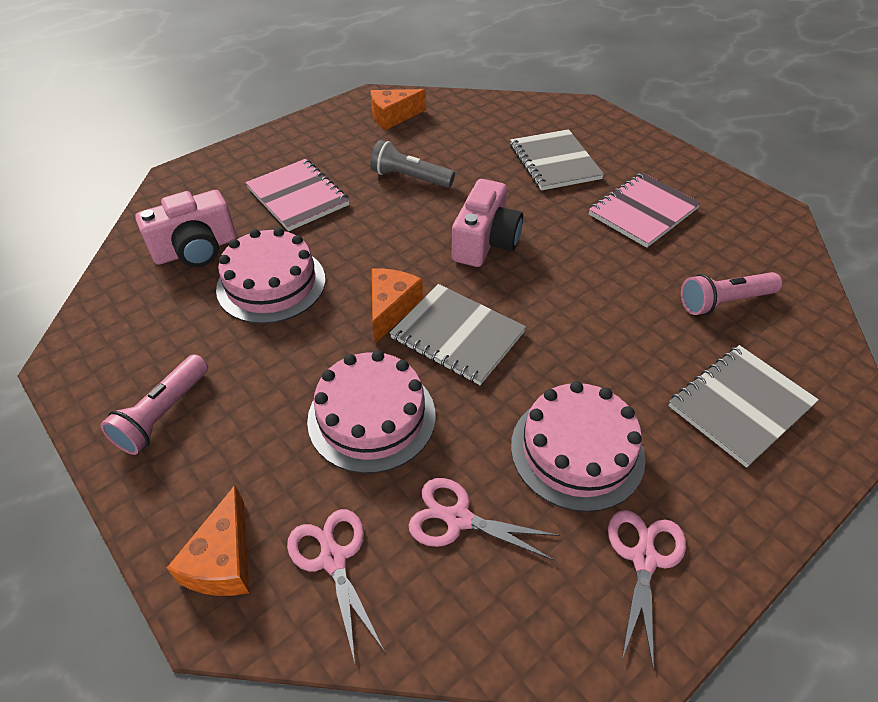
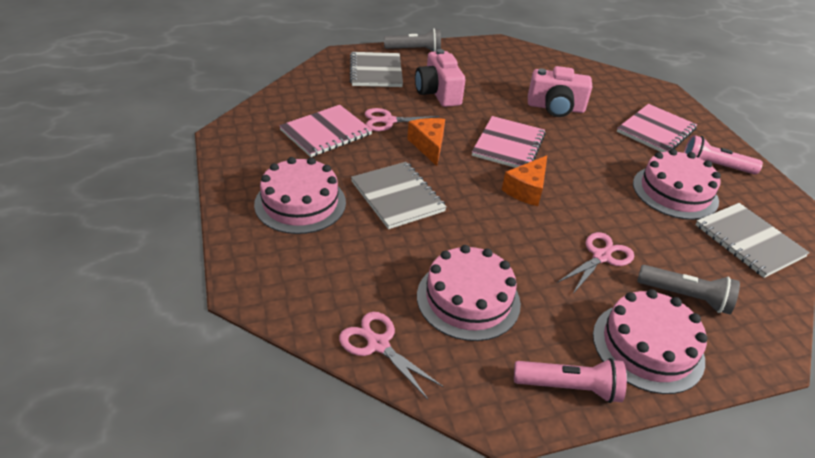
grey flashlight: [370,140,455,188] = 1 -> [384,28,441,52] [637,265,740,314] = 2
orange cheese: [167,485,249,596] [371,89,426,130] [372,268,423,343] = 3 -> [407,118,445,166] [502,155,547,206] = 2
pink cake: [216,227,325,324] [307,350,436,474] [511,381,646,512] = 3 -> [254,157,346,234] [417,245,521,341] [593,289,708,394] [633,149,721,220] = 4
pink notebook: [245,159,350,231] [589,173,701,248] = 2 -> [279,105,372,157] [472,116,546,168] [617,104,697,152] = 3

